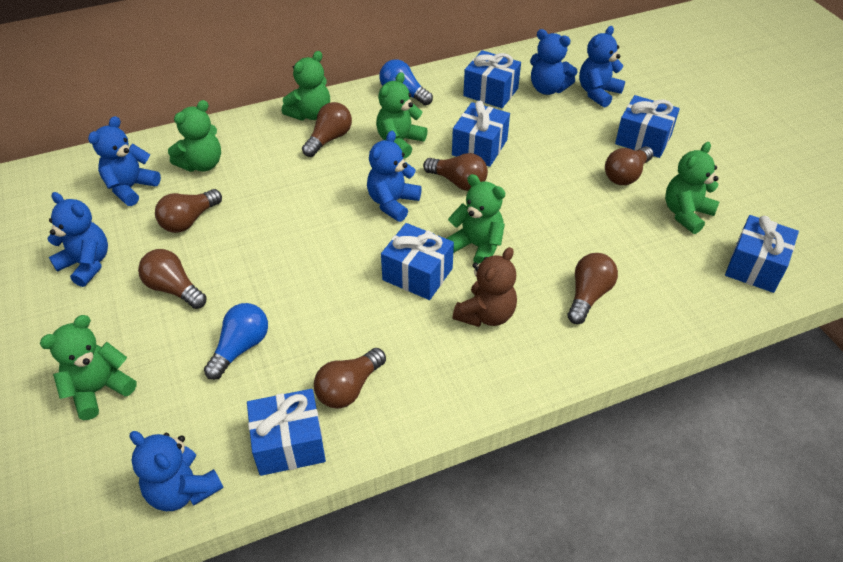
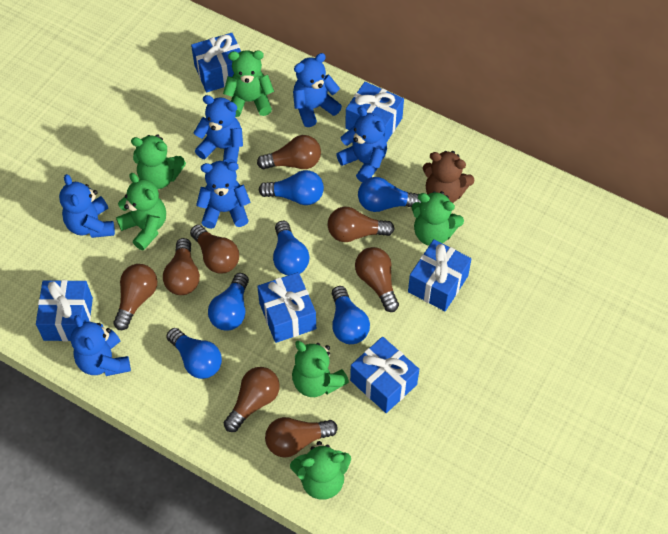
blue light bulb: [204,303,268,380] [379,59,433,105] = 2 -> [166,328,222,379] [208,273,249,331] [259,170,324,205] [273,221,310,276] [332,286,370,344] [358,177,421,212] = 6
brown light bulb: [138,249,207,309] [155,189,222,233] [302,102,352,157] [314,348,386,408] [423,153,488,191] [567,253,618,324] [605,146,653,185] = 7 -> [113,264,157,330] [163,238,200,295] [190,225,239,274] [224,367,280,432] [257,135,321,169] [265,417,338,457] [328,207,394,242] [355,247,399,312] = 8

